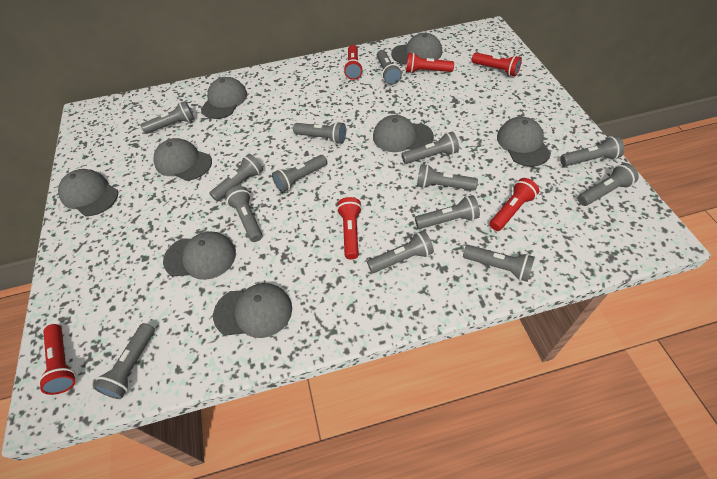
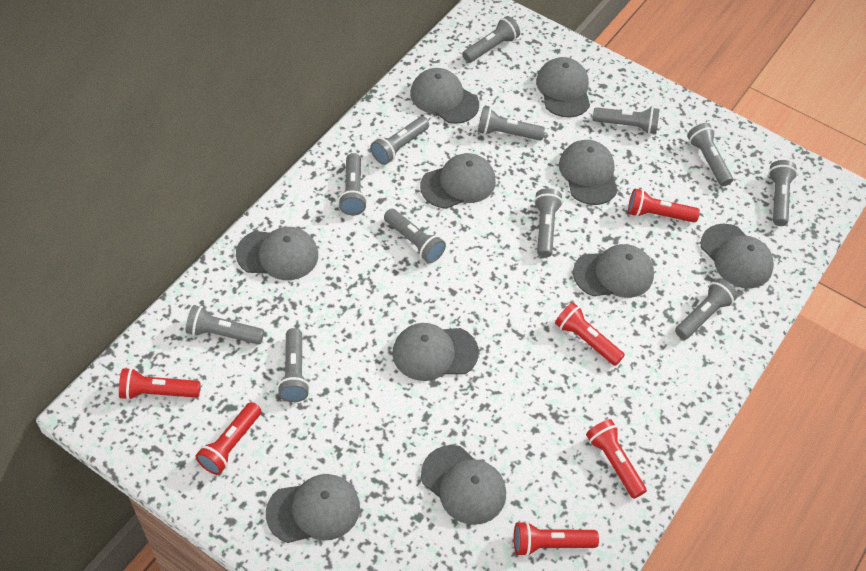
grey cap: [58,169,118,216] [153,138,212,181] [163,232,236,280] [201,77,247,119] [213,283,292,338] [373,115,434,152] [391,33,442,64] [497,117,551,167] = 8 -> [236,227,318,280] [266,474,360,543] [392,323,479,381] [410,68,479,124] [420,153,496,209] [421,445,506,525] [536,57,590,117] [559,140,618,205] [573,244,654,298] [700,224,774,288] = 10
grey flashlight: [93,323,155,399] [140,101,195,134] [209,154,263,202] [226,186,263,242] [272,155,327,193] [293,122,346,144] [367,230,434,273] [377,50,402,85] [402,132,459,164] [415,195,480,229] [417,164,478,191] [463,245,535,282] [560,136,625,166] [578,163,639,206] = 14 -> [186,305,264,345] [277,328,310,402] [338,153,367,215] [370,117,429,165] [384,209,446,263] [462,16,520,63] [478,108,545,141] [534,188,563,258] [593,107,660,134] [675,278,738,340] [687,123,733,187] [768,160,797,226] = 12

